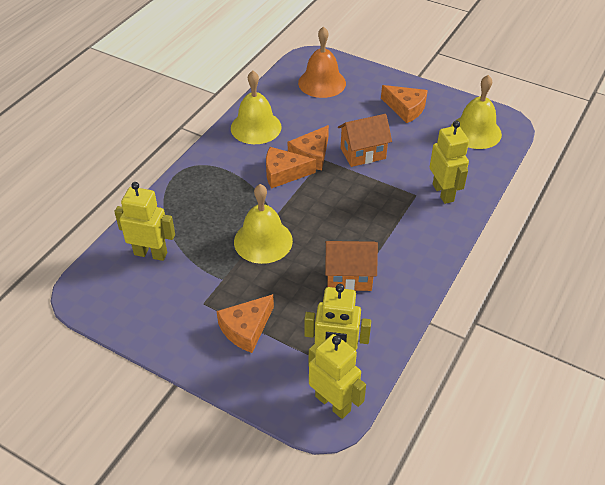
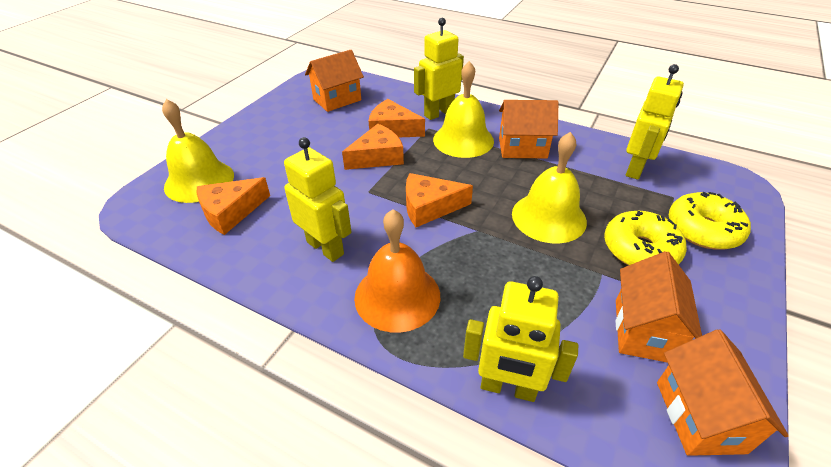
orange house: [325,241,378,291] [338,114,392,167] = 2 -> [305,50,364,112] [499,100,558,158] [615,251,702,363] [657,330,789,456] = 4
yellow donut: none = 0 -> [604,211,687,266] [669,192,751,250] = 2

